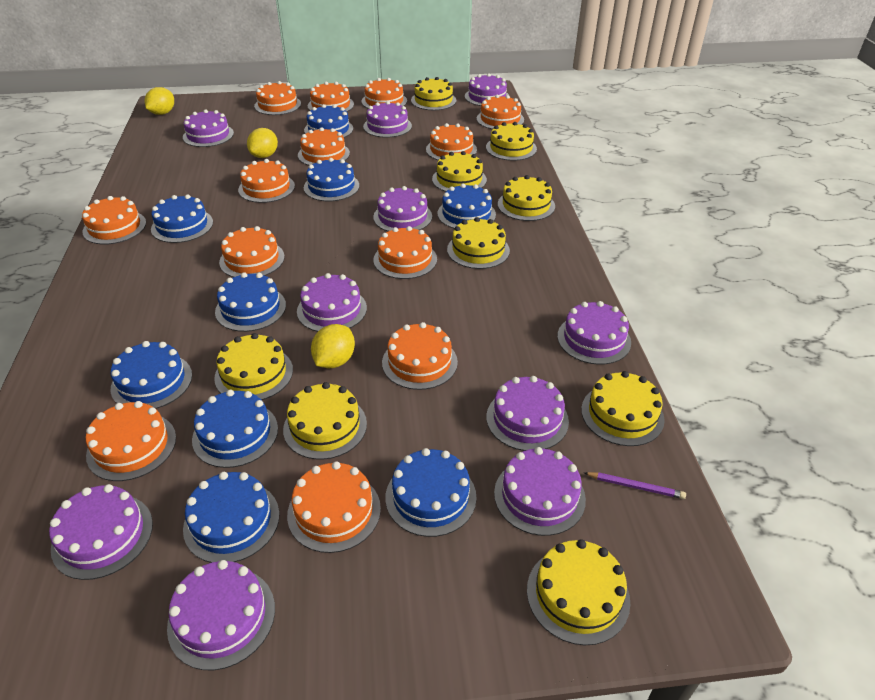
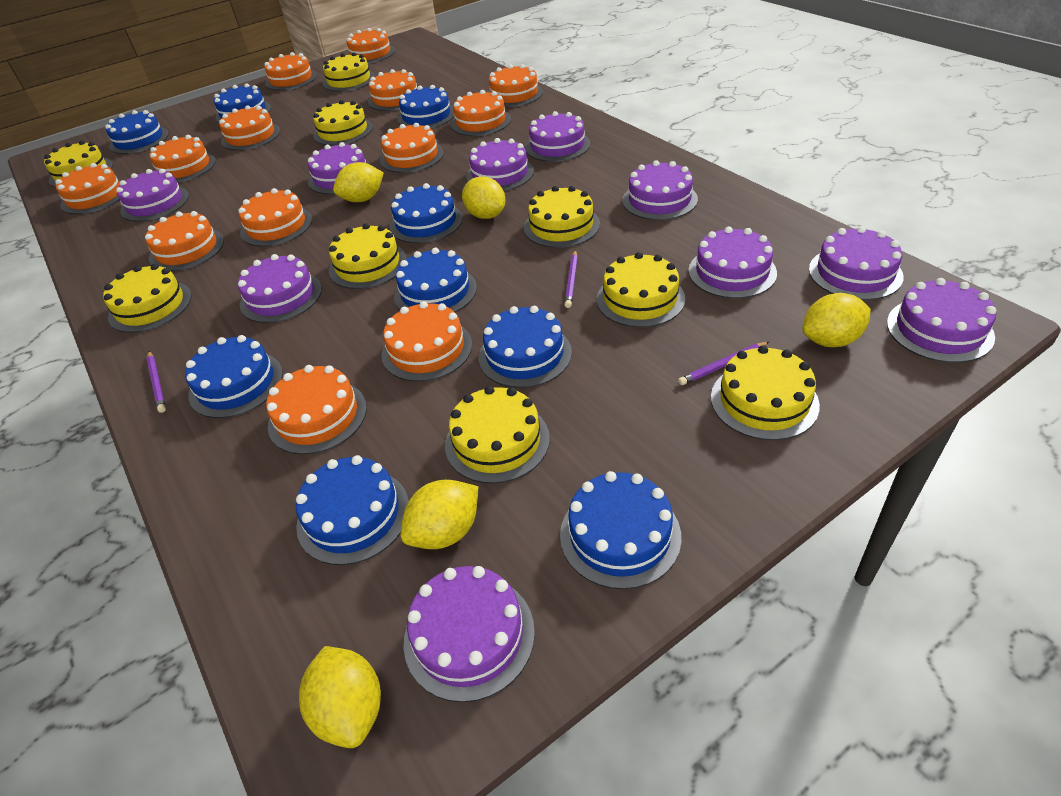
purple pencil: [584,472,686,499] = 1 -> [147,351,166,413] [565,250,578,308] [678,342,769,385] = 3
yellow lemon: [145,87,174,115] [247,128,278,158] [311,324,355,368] = 3 -> [299,646,381,748] [333,162,384,202] [401,480,478,549] [462,177,506,219] [802,293,871,347] = 5

